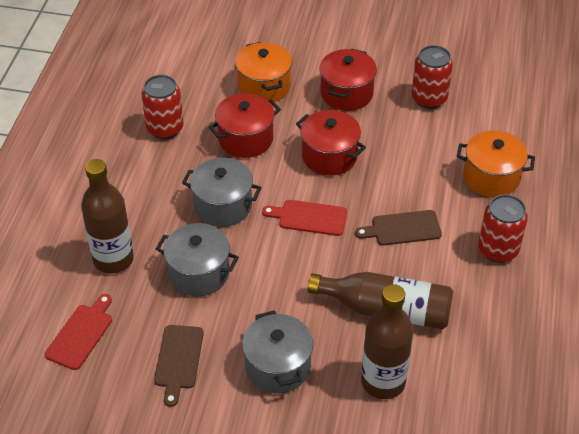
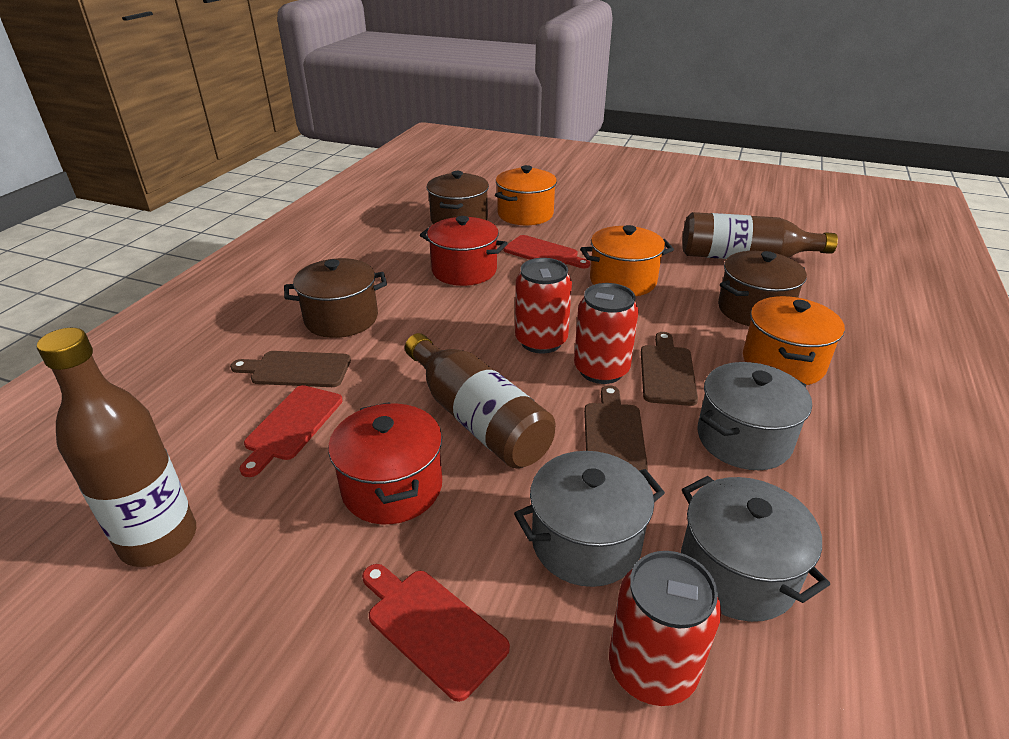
brown cutting board: [154,325,204,407] [355,210,442,246] = 2 -> [230,351,351,387] [584,385,648,471] [641,332,698,406] = 3
brown pot: none = 0 -> [284,258,387,338] [427,171,489,224] [718,251,807,326] = 3
orange pot: [235,42,292,102] [457,130,535,197] = 2 -> [495,165,557,225] [580,225,674,296] [743,296,845,385] = 3
red cutting board: [45,294,112,370] [262,200,347,236] = 2 -> [240,385,343,477] [362,564,510,702] [504,235,590,268] = 3
red pot: [209,93,281,158] [296,110,366,176] [319,48,377,111] = 3 -> [328,402,442,524] [420,216,508,286] = 2

